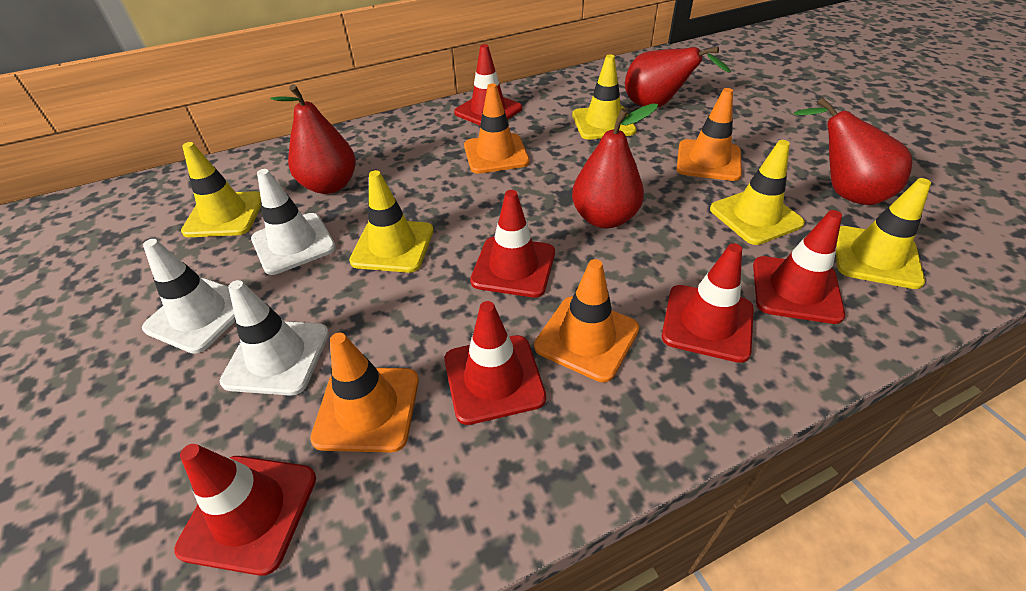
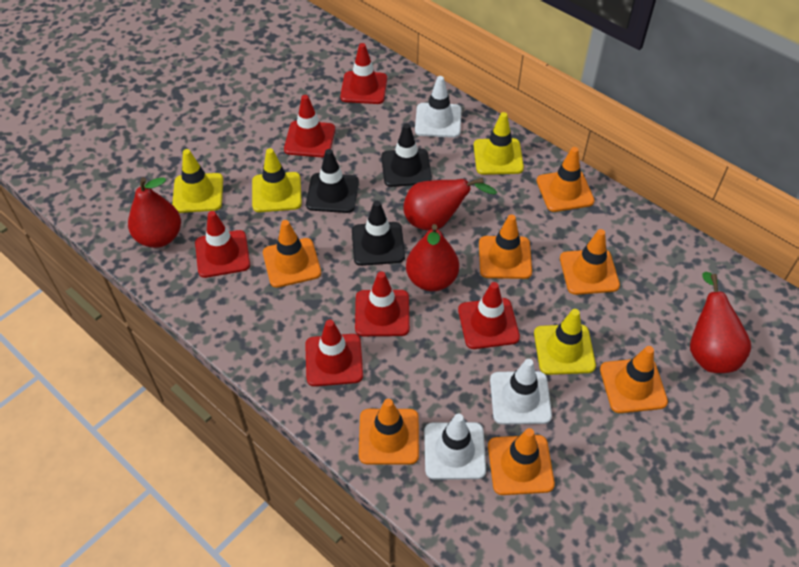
black traffic cone: none = 0 -> [306,149,359,213] [352,201,405,266] [381,123,432,187] = 3
orange traffic cone: [310,333,419,452] [464,83,529,174] [534,259,639,382] [677,88,742,181] = 4 -> [263,220,321,288] [359,399,419,465] [479,214,532,279] [488,428,555,495] [537,147,595,212] [560,229,620,295] [600,346,668,413] = 7
yellow traffic cone: [181,142,261,237] [349,170,434,273] [572,54,636,140] [710,140,805,245] [836,178,931,289] = 5 -> [172,149,223,213] [252,148,302,212] [474,112,524,175] [534,309,596,375] = 4

